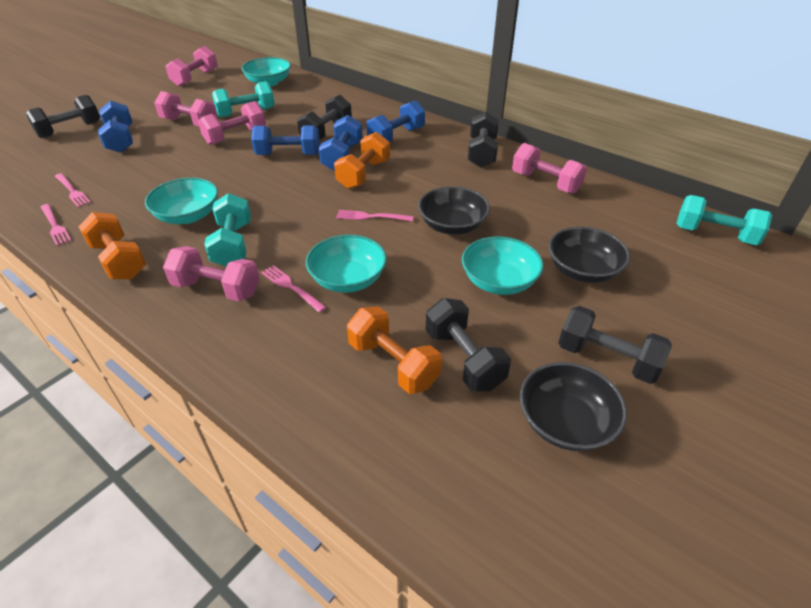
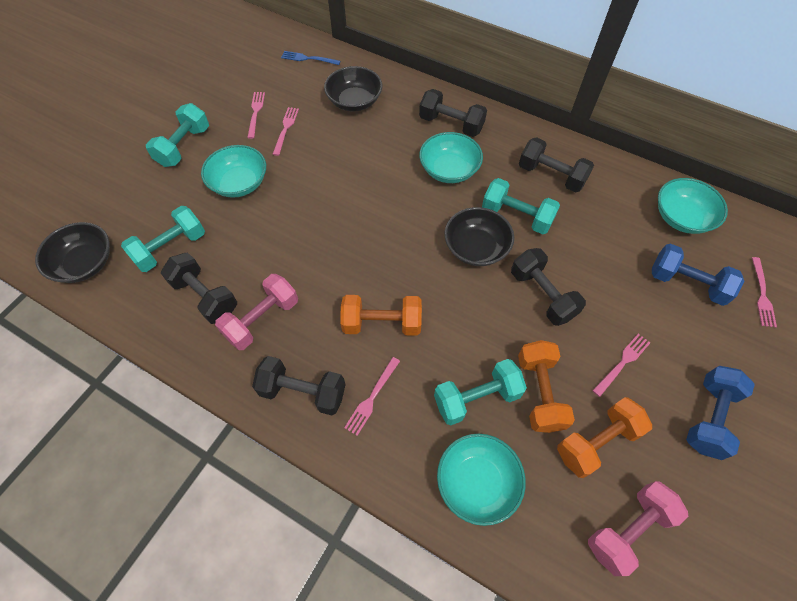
blue dumbbell: [98,101,133,153] [251,125,320,155] [319,115,363,171] [366,100,425,142] = 4 -> [652,243,744,306] [686,366,755,460] = 2
blue fork: none = 0 -> [281,51,341,65] = 1
pink dumbbell: [154,91,218,126] [163,246,259,301] [166,46,218,87] [198,101,266,145] [512,143,587,194] = 5 -> [215,274,298,350] [588,481,689,576] = 2
pink fork: [41,204,71,246] [55,173,91,207] [261,265,326,313] [336,210,414,221] = 4 -> [247,92,265,139] [273,107,299,156] [344,357,400,436] [592,333,650,397] [752,257,777,328] = 5
turquoise dumbbell: [204,193,251,266] [212,81,275,118] [676,195,772,245] = 3 -> [121,206,205,272] [146,103,209,167] [434,359,527,425] [482,178,560,234] = 4

